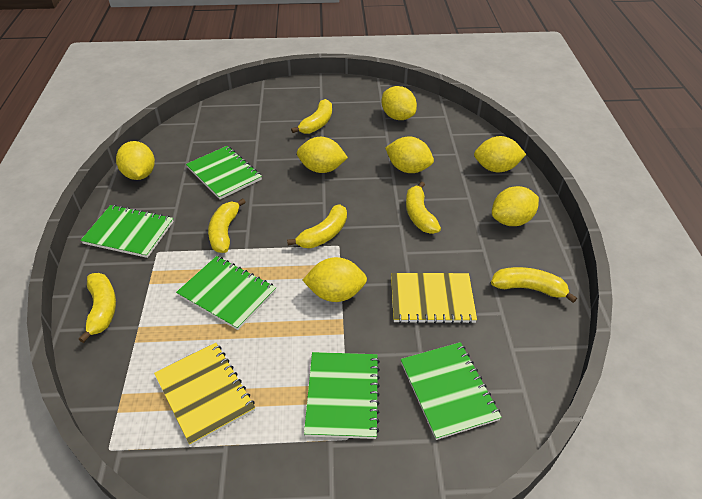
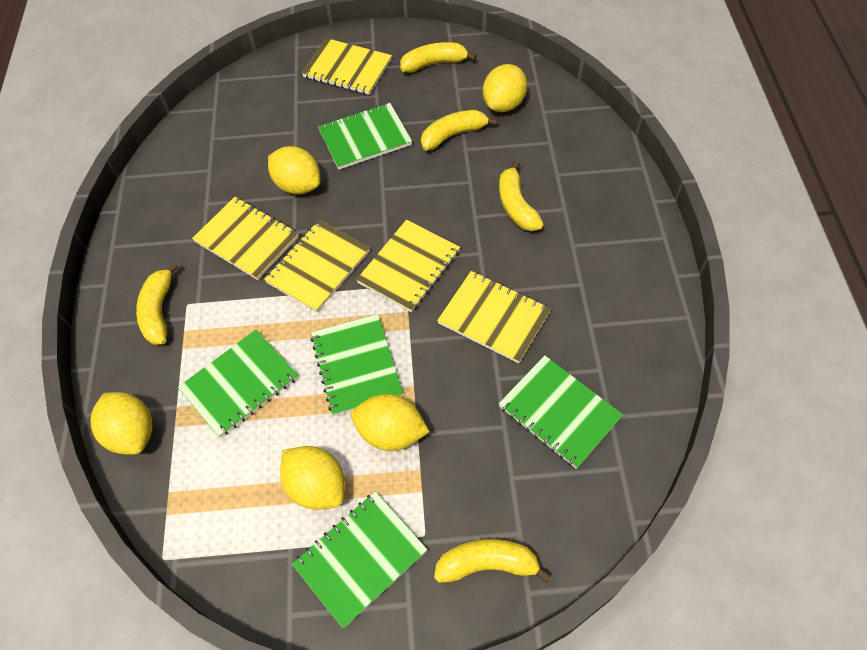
yellow banana: [79,273,116,343] [208,198,246,253] [287,204,347,248] [291,99,332,134] [406,181,441,234] [491,267,577,303] = 6 -> [136,262,179,345] [400,42,477,73] [421,110,498,150] [434,539,551,583] [499,161,544,231] = 5
yellow lemon: [116,141,155,180] [297,137,348,173] [302,257,367,302] [381,86,417,120] [385,136,434,173] [474,136,526,172] [492,186,539,226] = 7 -> [90,392,153,455] [268,146,321,194] [280,446,345,510] [351,394,430,451] [483,64,527,112] = 5
yellow notebook: [154,343,255,446] [391,273,477,324] = 2 -> [192,197,299,280] [264,220,370,312] [302,38,392,95] [356,220,460,312] [437,271,551,364] = 5

